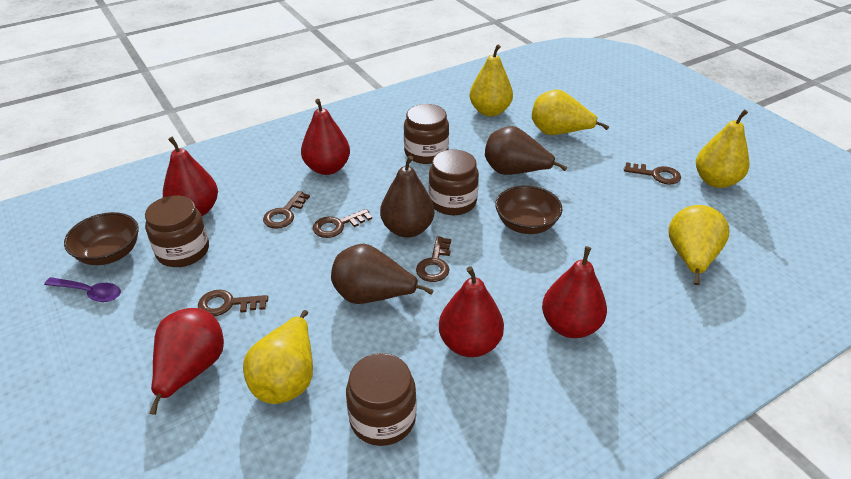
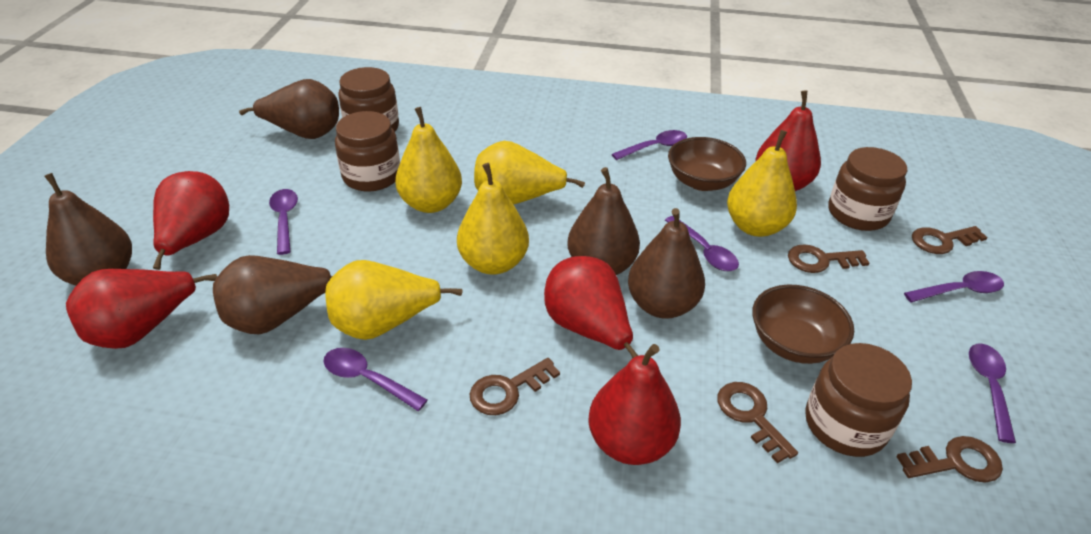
brown pear: [331,243,434,304] [380,155,434,238] [485,126,567,175] = 3 -> [44,173,132,286] [213,255,333,334] [239,79,339,139] [567,167,640,275] [628,208,705,319] = 5
purple spoon: [44,277,121,302] = 1 -> [269,189,298,255] [323,348,427,411] [611,130,687,160] [665,216,739,271] [904,271,1004,302] [969,344,1016,443] = 6

